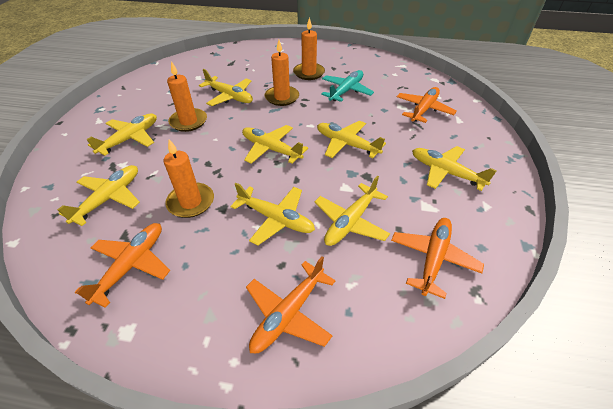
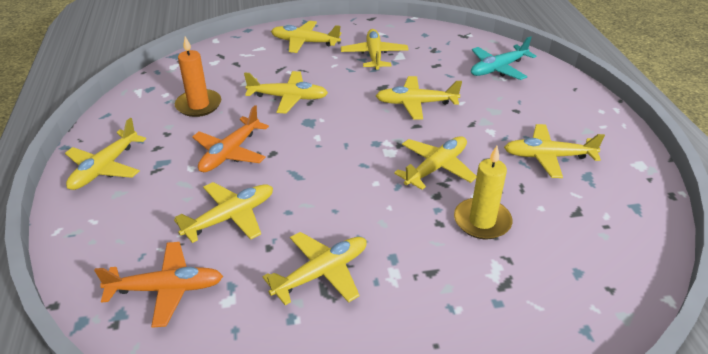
orange candle: [163,139,214,218] [167,61,207,132] [265,40,299,106] [293,17,325,80] = 4 -> [175,36,221,117] = 1
orange plane: [75,223,170,308] [246,256,336,353] [391,218,484,299] [397,87,457,123] = 4 -> [94,242,223,328] [192,105,269,172] = 2
yellow candle: none = 0 -> [454,146,512,239] = 1
yellow plane: [57,165,140,226] [86,113,157,156] [199,69,253,106] [230,183,315,246] [242,125,308,164] [314,176,390,246] [317,121,386,158] [412,146,497,191] = 8 -> [65,118,146,190] [174,182,273,243] [244,71,328,114] [262,232,367,305] [271,21,341,53] [341,29,409,70] [376,76,462,120] [394,136,477,190] [504,124,605,178] = 9

